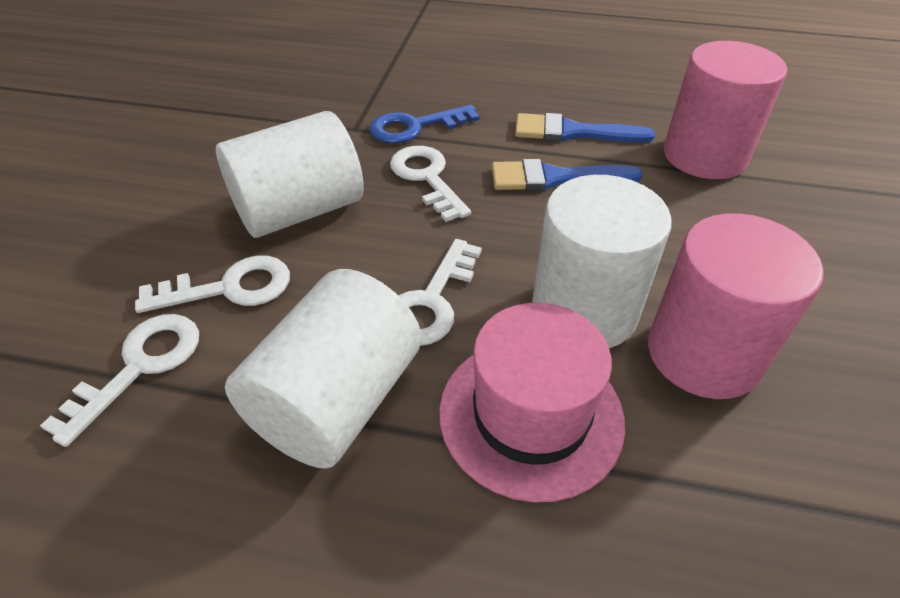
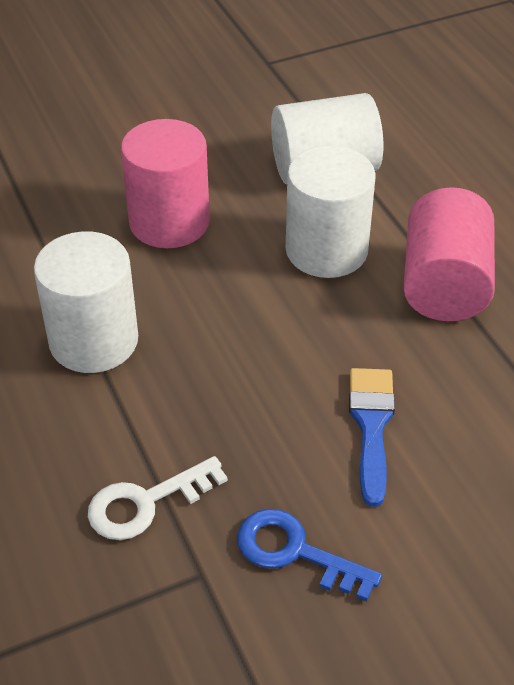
blue brush: [492,159,642,191] [515,113,655,142] = 2 -> [349,368,395,507] = 1
pink hat: [439,303,625,502] = 1 -> none = 0
white key: [40,314,199,447] [135,255,290,313] [390,146,471,222] [398,239,482,346] = 4 -> [88,456,228,540] = 1

